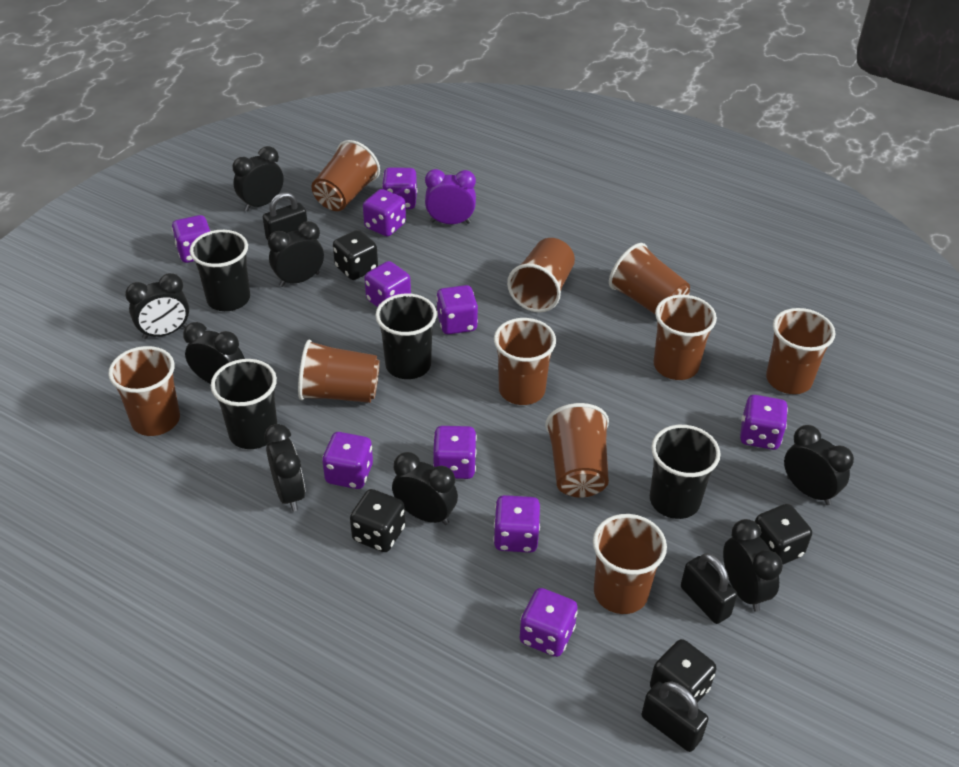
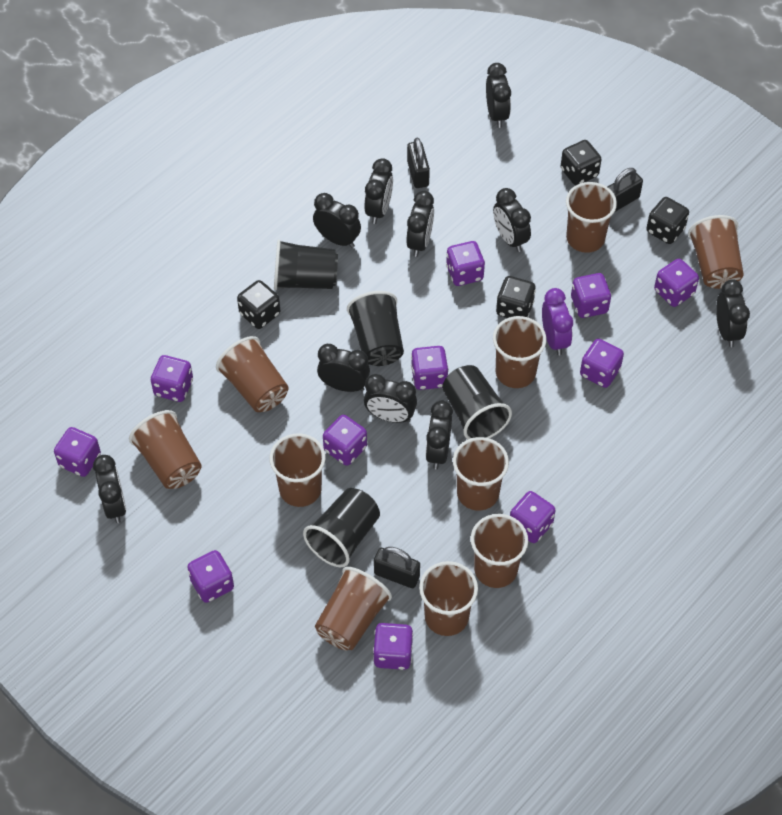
black clock: [125,273,189,339] [183,322,245,384] [233,146,284,211] [264,424,305,512] [268,221,324,287] [392,452,458,525] [723,519,783,612] [784,425,854,505] = 8 -> [93,455,126,523] [313,193,361,248] [317,344,370,392] [364,158,393,224] [364,374,417,423] [406,191,434,257] [426,401,453,469] [486,63,511,128] [493,188,531,252] [716,279,750,347] = 10
purple dice: [172,215,210,263] [322,432,373,489] [363,189,406,236] [364,261,411,307] [382,167,417,209] [433,426,477,479] [436,285,478,334] [493,495,540,553] [520,588,578,657] [740,395,788,450] = 10 -> [54,427,101,477] [151,355,193,402] [187,550,234,603] [323,415,367,466] [373,623,413,670] [411,346,449,390] [446,241,485,286] [510,491,556,543] [571,273,611,318] [580,339,624,388] [654,259,699,307] = 11

